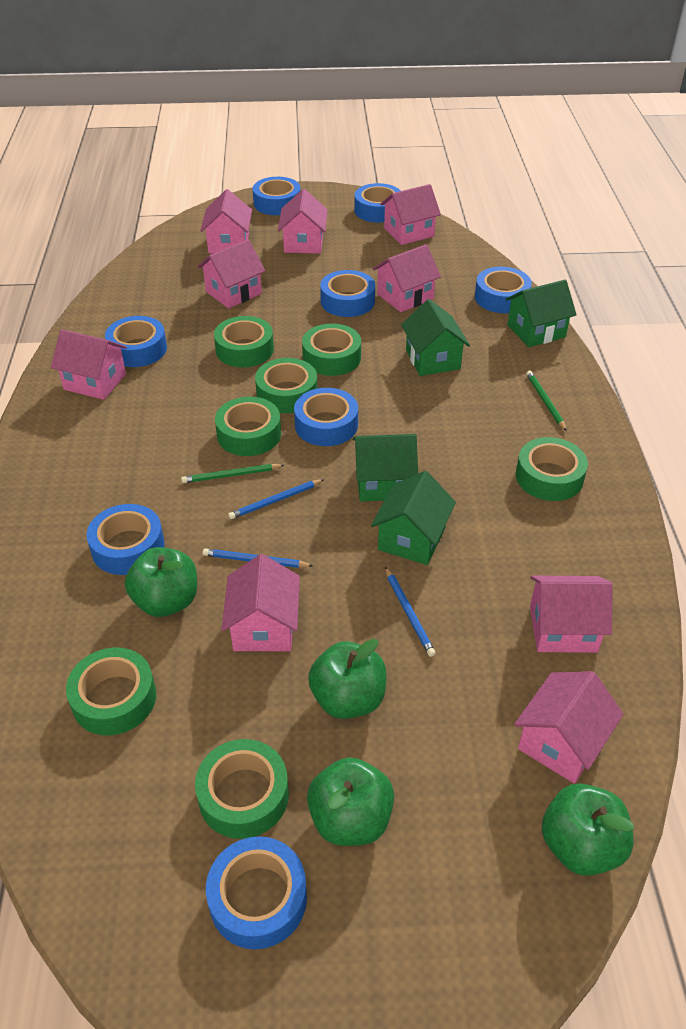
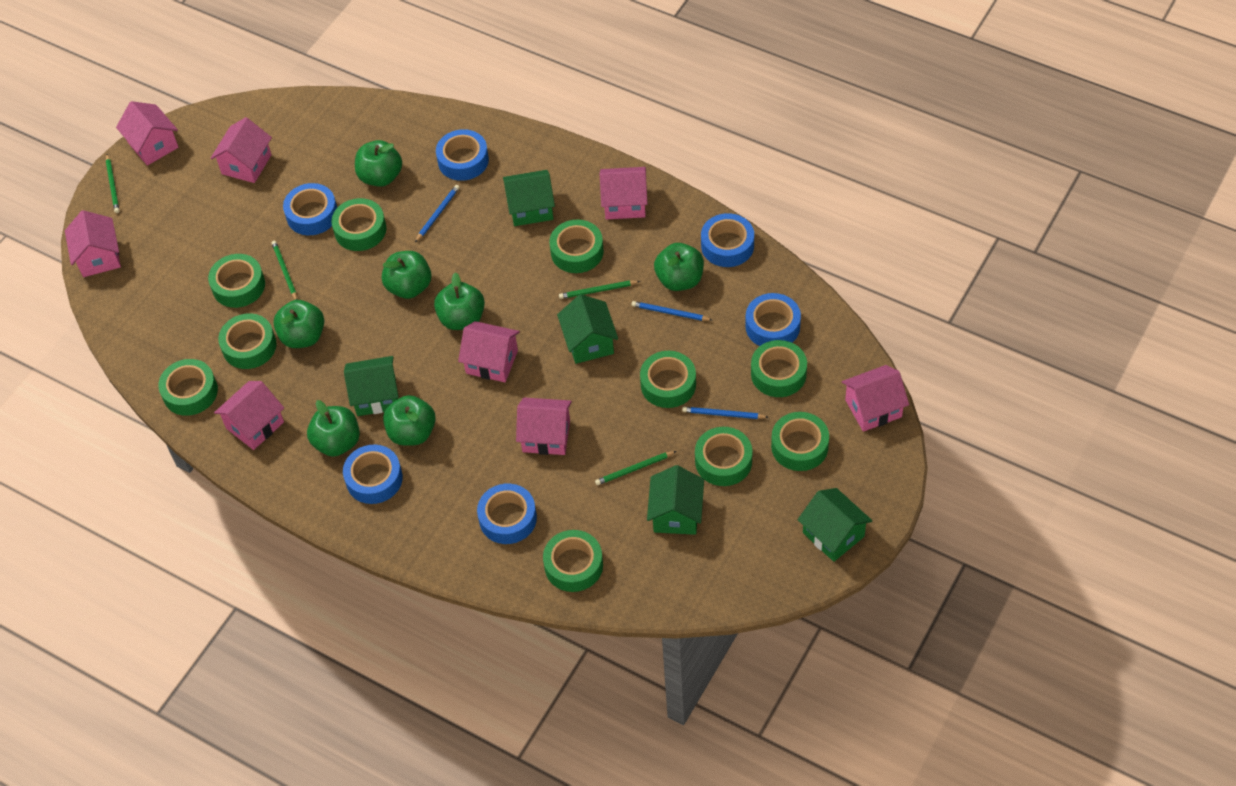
blue tape: [87,504,165,575] [105,316,167,367] [206,836,307,949] [253,177,301,215] [294,388,358,446] [320,270,375,317] [354,183,401,223] [475,267,532,313] = 8 -> [283,183,337,235] [343,445,403,504] [436,129,489,181] [477,483,537,544] [701,213,754,267] [745,293,801,346] = 6
green apple: [125,547,197,617] [307,757,394,846] [308,639,387,719] [542,783,634,876] = 4 -> [273,300,324,348] [307,400,360,457] [355,140,402,187] [382,251,431,299] [383,395,436,446] [434,272,485,330] [654,243,704,291] = 7
green house: [353,434,418,502] [371,471,456,565] [401,299,470,376] [506,280,577,347] = 4 -> [344,356,399,416] [503,170,555,226] [557,294,618,364] [647,465,704,535] [798,488,872,562] = 5
green pencil: [181,464,284,483] [526,371,567,431] = 2 -> [106,154,119,213] [271,241,297,300] [559,280,640,299] [595,451,676,485] = 4
green tape: [66,648,156,735] [195,739,289,839] [214,316,274,367] [215,397,281,456] [255,358,317,413] [302,324,361,376] [516,437,588,501] = 7 -> [158,359,218,416] [208,254,265,308] [218,314,277,369] [331,198,386,251] [543,530,603,592] [549,219,604,273] [640,351,696,408] [695,427,752,486] [751,340,807,397] [771,412,829,471] = 10
pink house: [51,329,127,400] [198,240,265,309] [200,189,252,253] [221,554,300,651] [278,189,328,254] [373,244,441,312] [380,184,441,245] [514,671,624,784] [530,575,612,653] = 9 -> [65,210,121,277] [116,101,179,166] [210,117,272,183] [214,381,284,450] [458,321,520,382] [516,397,572,455] [600,167,648,219] [842,365,909,432] = 8

